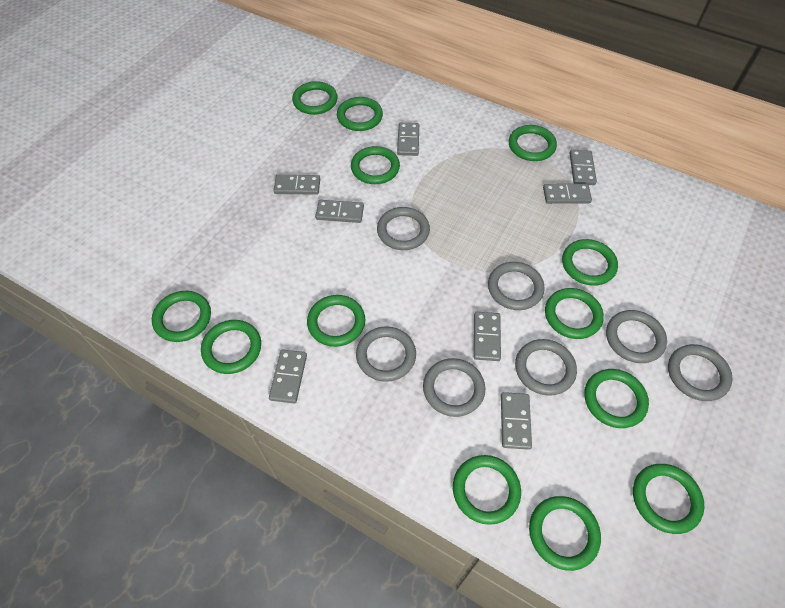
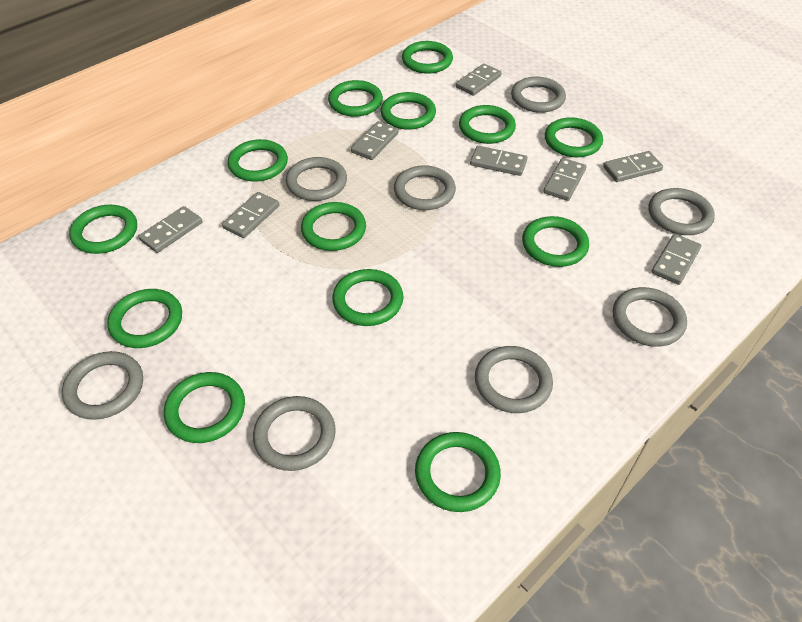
grey ring: [356,326,416,382] [377,207,430,250] [423,358,485,417] [488,262,545,310] [515,339,577,396] [606,310,667,363] [668,344,733,401] = 7 -> [62,351,143,420] [253,396,336,471] [286,157,347,201] [394,165,456,210] [475,346,553,413] [511,77,566,113] [613,287,687,347] [649,188,715,235] = 8

